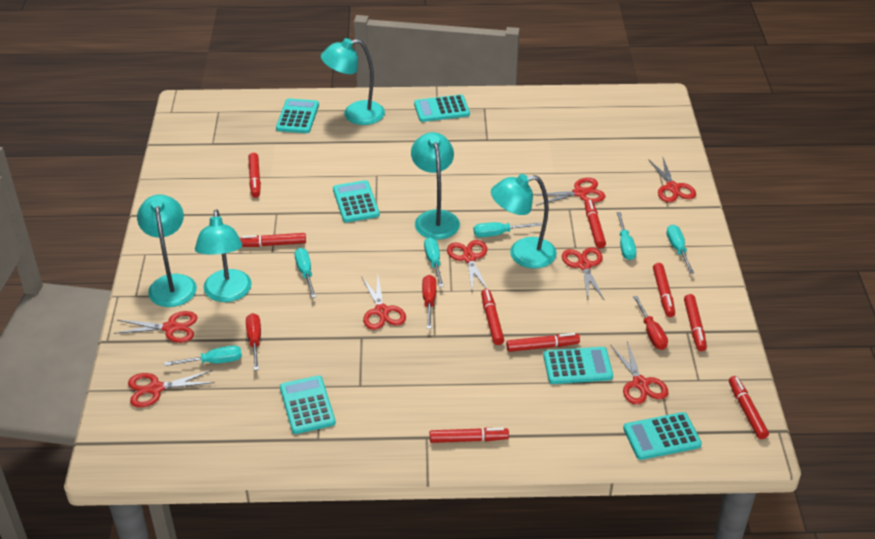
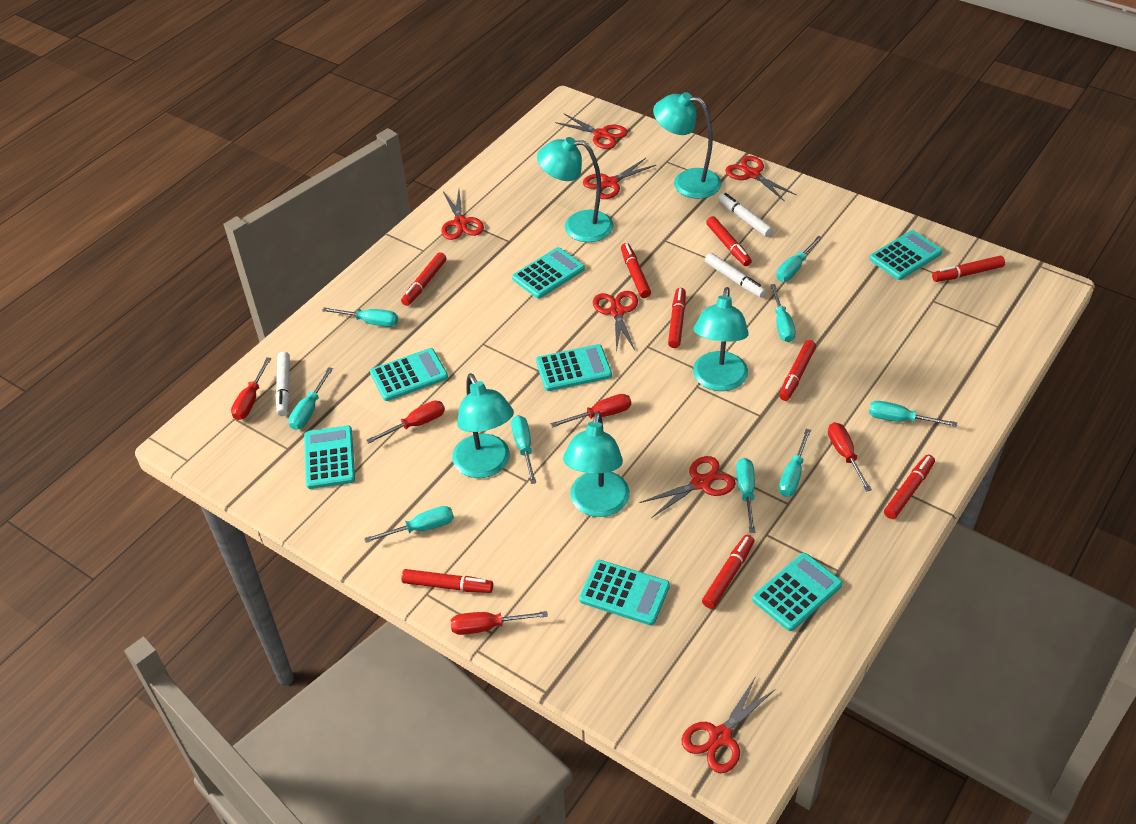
red scissors: [114,311,197,343] [128,370,215,408] [361,276,406,330] [447,240,487,289] [533,178,605,206] [562,247,604,300] [611,341,668,405] [648,158,696,202] = 8 -> [441,190,484,240] [555,114,628,149] [583,158,656,199] [593,291,638,352] [640,456,736,518] [682,676,775,773] [725,156,797,202] = 7
red screwdriver: [246,313,261,370] [422,275,436,329] [633,296,668,350] = 3 -> [231,357,271,420] [366,400,445,443] [451,611,548,635] [550,394,631,428] [828,422,872,492] = 5
turquoise calculator: [276,98,319,133] [280,375,336,434] [333,180,380,222] [414,95,470,122] [543,347,613,384] [623,412,702,460] = 6 -> [304,425,355,489] [370,348,448,401] [512,247,585,299] [536,344,612,391] [579,560,670,625] [752,553,843,631] [869,230,943,280] = 7
turquoise screwdriver: [164,345,242,366] [295,248,316,298] [424,237,444,287] [474,222,542,237] [617,212,636,260] [666,225,694,274] = 6 -> [289,367,333,430] [322,307,398,327] [364,506,454,543] [511,415,536,484] [736,458,755,533] [770,284,796,342] [776,236,822,281] [779,429,811,497] [869,401,957,427] = 9
white marker: none = 0 -> [275,352,290,416] [705,253,766,298] [718,193,773,237] = 3

